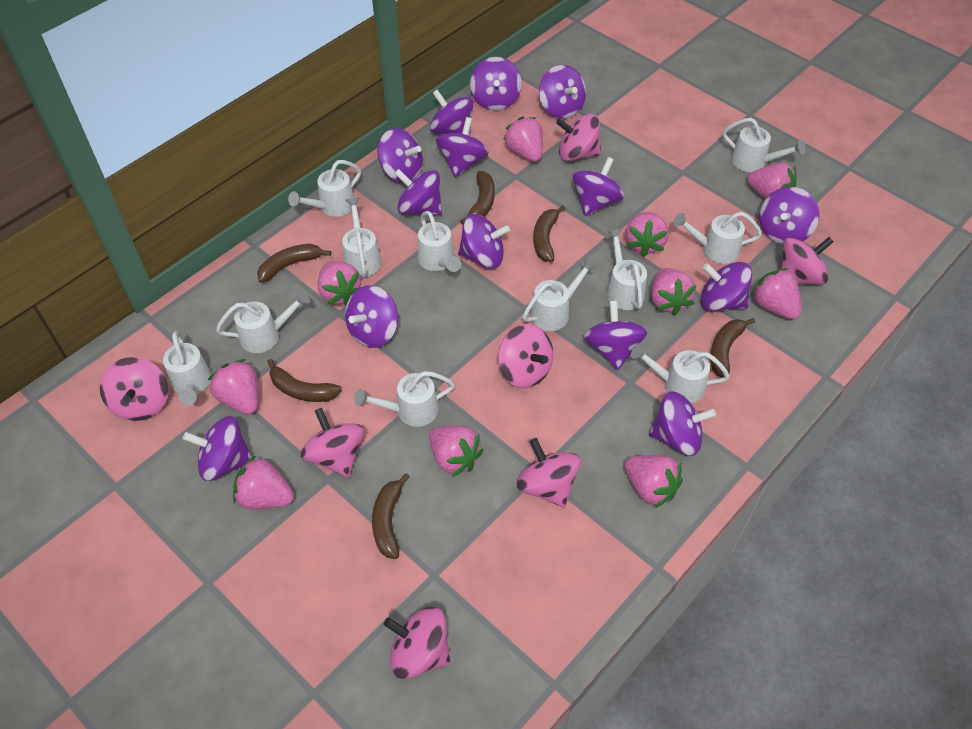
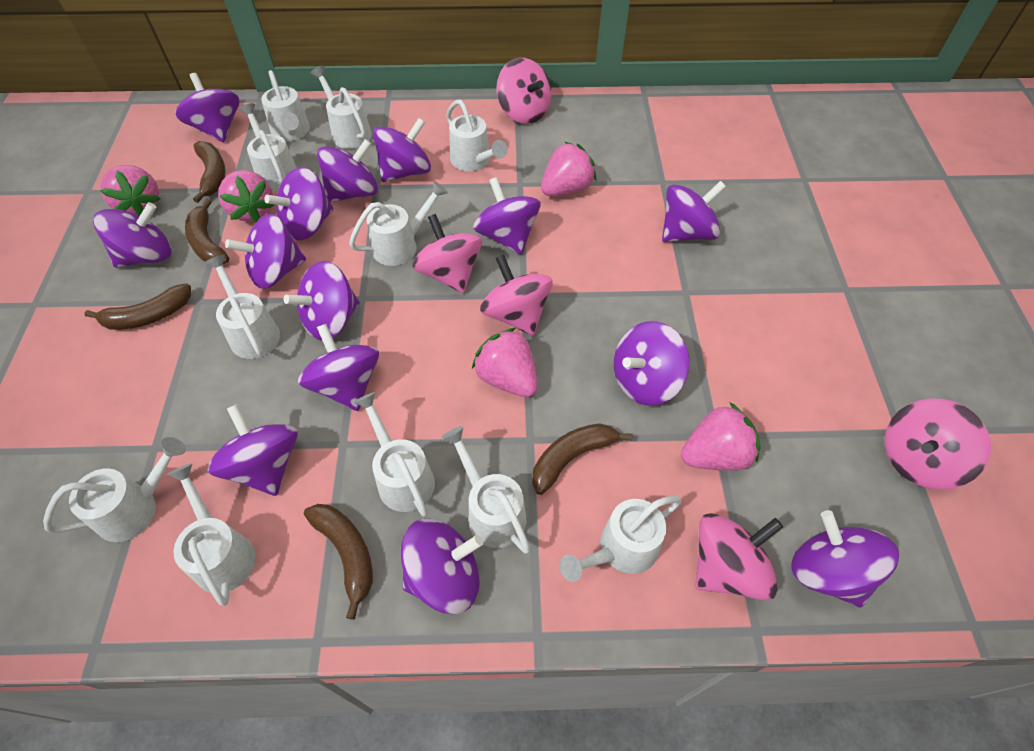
brown banana: [257,244,331,283] [267,359,342,402] [372,473,410,559] [460,171,495,225] [533,205,565,262] [710,318,755,377] = 6 -> [85,283,191,330] [185,199,229,264] [193,141,226,203] [304,504,373,620] [532,423,632,495] = 5
pink spinning top: [99,357,169,421] [301,408,365,477] [384,607,451,679] [498,324,553,388] [516,438,581,508] [556,114,601,161] [781,237,834,285] = 7 -> [412,214,482,293] [480,255,553,336] [496,58,552,124] [695,513,783,600] [885,399,991,490] = 5
pink strawberry: [208,359,258,415] [233,455,294,509] [318,261,361,305] [429,425,484,477] [503,117,543,162] [624,455,683,508] [626,212,669,257] [651,268,697,316] [747,162,796,199] [751,268,801,319] = 10 -> [100,165,160,216] [218,170,275,222] [472,327,538,397] [541,142,597,196] [681,402,761,471] = 5

